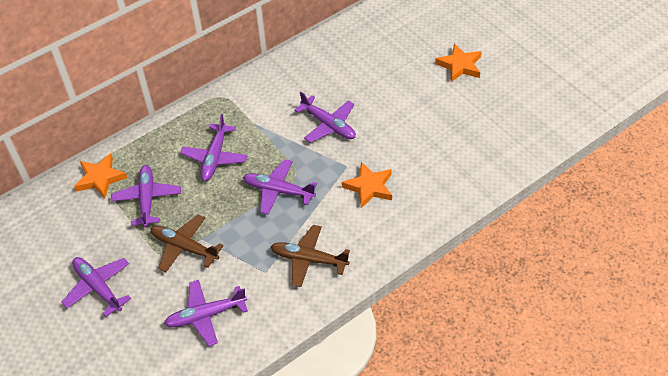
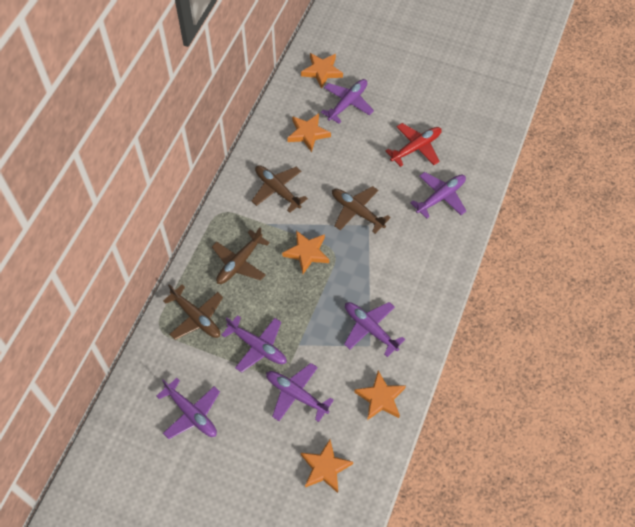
brown plane: [151,215,224,272] [271,225,350,287] = 2 -> [163,284,223,340] [212,227,270,284] [252,165,308,213] [332,186,391,234] = 4
orange star: [74,153,127,198] [342,162,392,208] [435,43,482,82] = 3 -> [282,231,329,274] [287,113,331,152] [301,53,343,89] [301,440,353,493] [354,371,406,420] = 5
red plane: none = 0 -> [386,123,442,167] = 1

